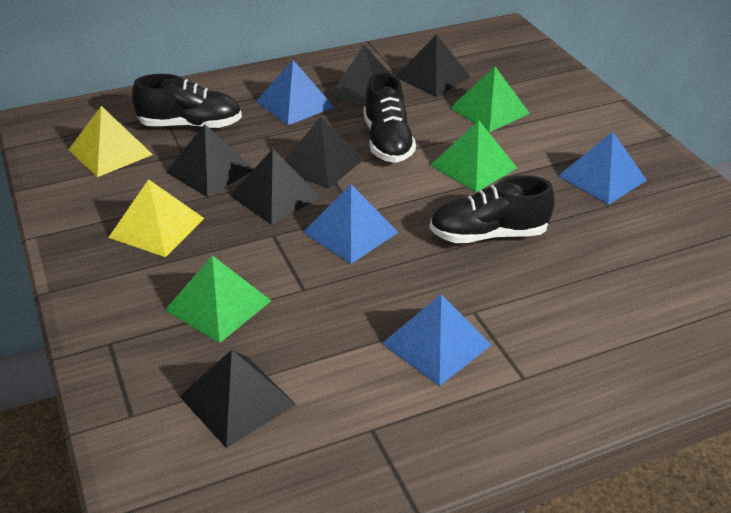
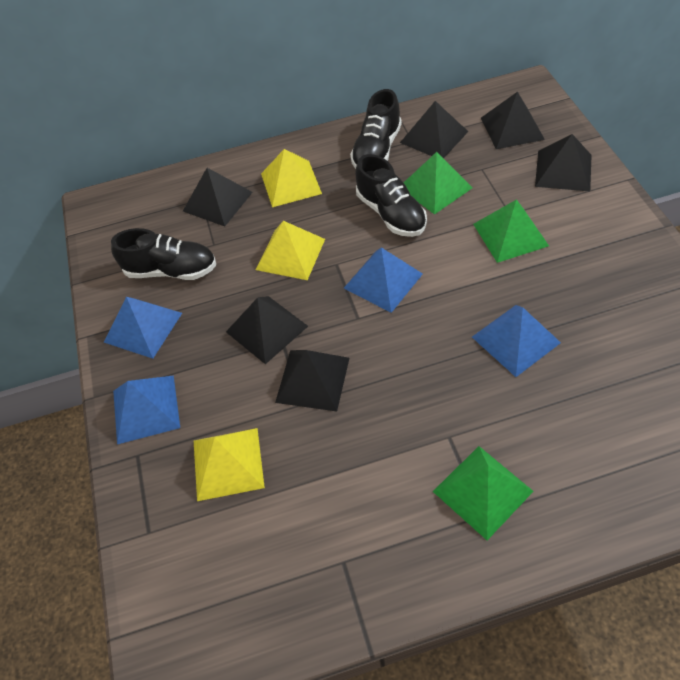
yellow pyramid: [69,106,153,177] [108,179,204,257] = 2 -> [194,428,265,501] [256,221,325,280] [261,149,322,207] = 3

